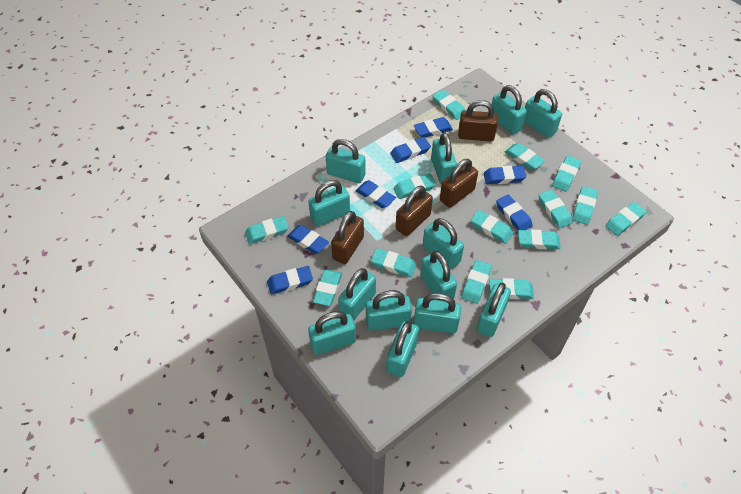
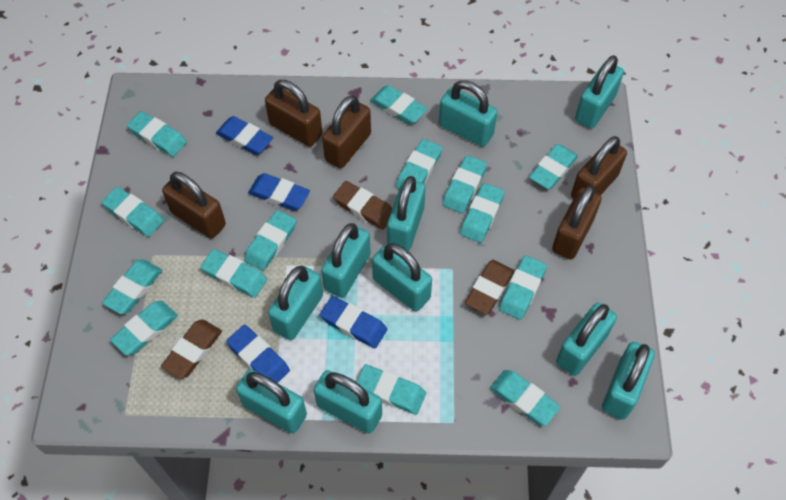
blue eraser: [267,266,313,295] [287,225,329,254] [356,180,396,208] [390,137,431,163] [414,117,453,138] [484,166,526,184] [496,194,533,230] = 7 -> [216,116,273,155] [226,325,290,383] [248,173,310,211] [320,296,387,348] = 4
brown eraser: none = 0 -> [161,319,222,379] [333,181,392,230] [465,260,514,315] = 3
brown padlock: [331,211,364,264] [396,186,433,236] [440,159,478,208] [458,100,498,141] = 4 -> [162,172,226,239] [265,80,323,147] [322,95,371,168] [552,185,602,259] [571,136,627,199] = 5
turquoise padlock: [308,180,350,227] [308,311,356,355] [326,139,365,183] [338,268,376,321] [366,290,412,331] [386,321,419,377] [414,293,461,333] [420,251,457,301] [423,218,464,269] [431,132,457,185] [477,283,511,337] [492,85,527,134] [524,89,562,138] = 13 -> [236,369,307,434] [268,266,323,340] [314,370,382,434] [321,223,371,298] [372,243,432,312] [387,176,425,251] [439,80,498,147] [556,303,617,376] [575,55,624,128] [602,342,655,420] = 10

